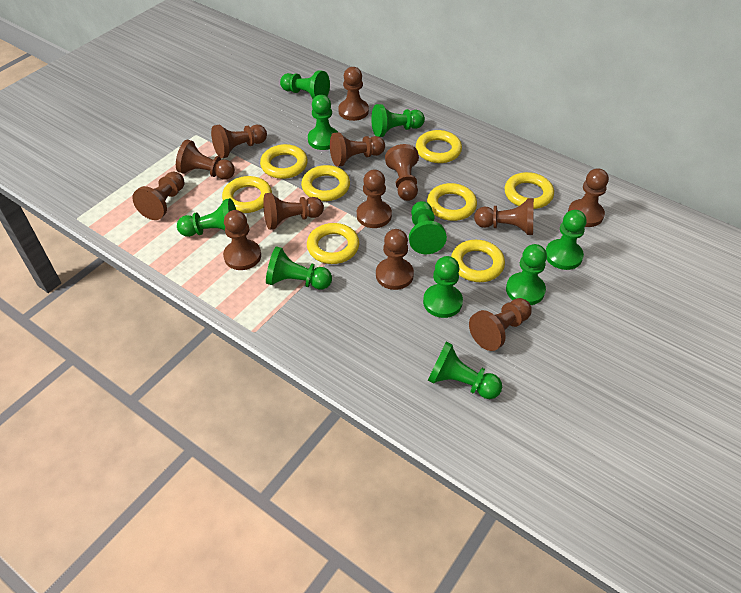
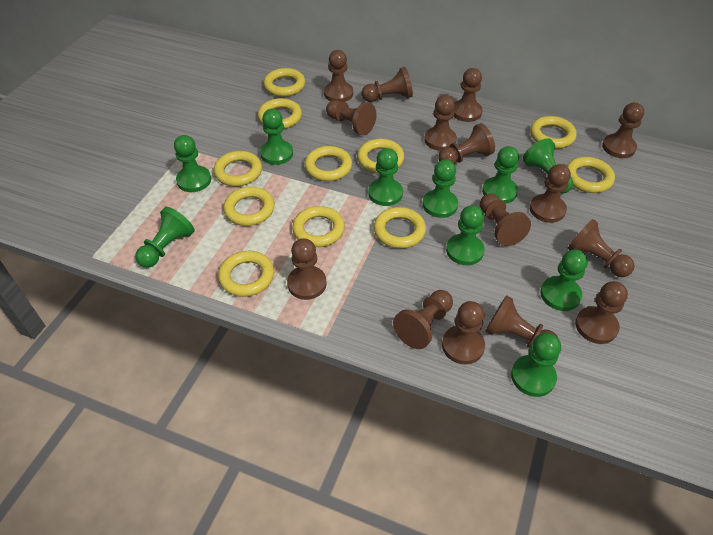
brown pawn: [132,172,185,220] [176,140,235,180] [211,125,267,159] [223,210,261,270] [263,193,324,230] [330,132,385,167] [338,67,369,121] [357,169,392,228] [376,229,414,290] [385,144,419,201] [469,298,532,351] [474,198,534,235] [568,168,609,227] = 13 -> [287,238,327,300] [324,50,353,102] [326,100,376,135] [362,67,413,102] [393,290,453,349] [424,95,457,151] [438,123,495,164] [442,301,485,364] [453,68,483,122] [480,193,531,246] [485,295,558,348] [530,164,571,223] [567,219,635,277] [575,281,628,344] [602,103,644,158] = 15
yellow ring: [222,176,272,213] [260,144,308,179] [301,165,350,201] [307,223,359,264] [416,130,462,163] [427,183,477,221] [451,240,505,282] [504,172,554,209] = 8 -> [214,151,262,186] [218,251,274,297] [223,187,275,226] [258,98,302,129] [264,68,305,97] [292,206,345,247] [305,146,352,181] [357,139,404,173] [374,207,426,248] [530,116,577,149] [567,157,615,193] = 11

